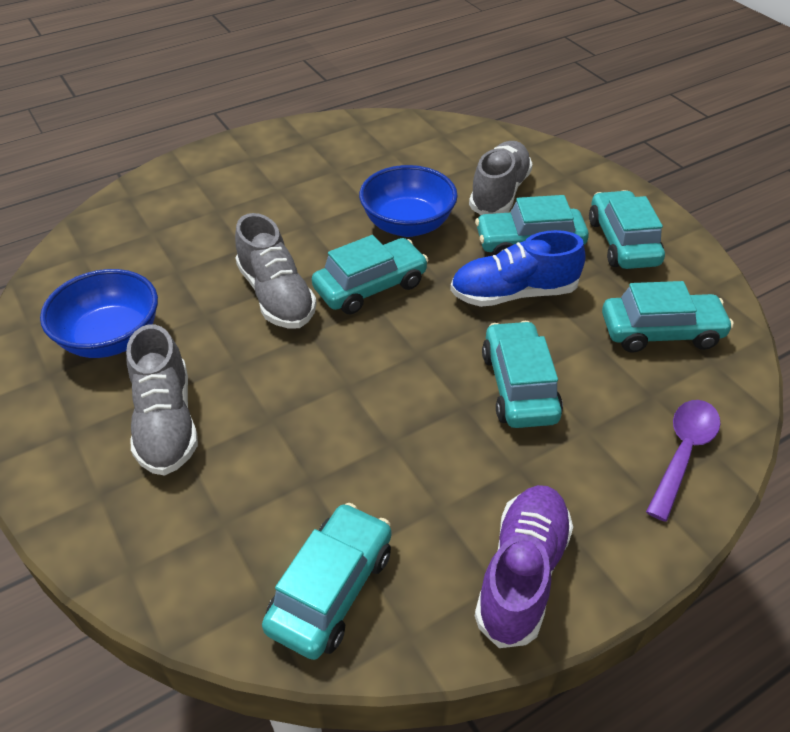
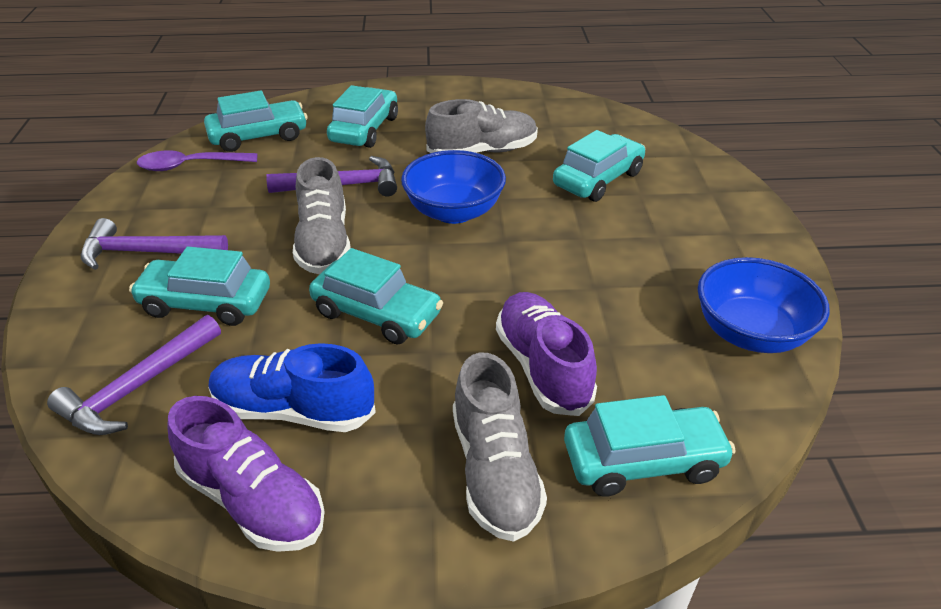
purple hammer: none = 0 -> [47,315,221,435] [81,218,228,270] [266,156,397,197] = 3
purple shoe: [475,485,573,648] = 1 -> [168,396,325,552] [496,292,597,416] = 2

